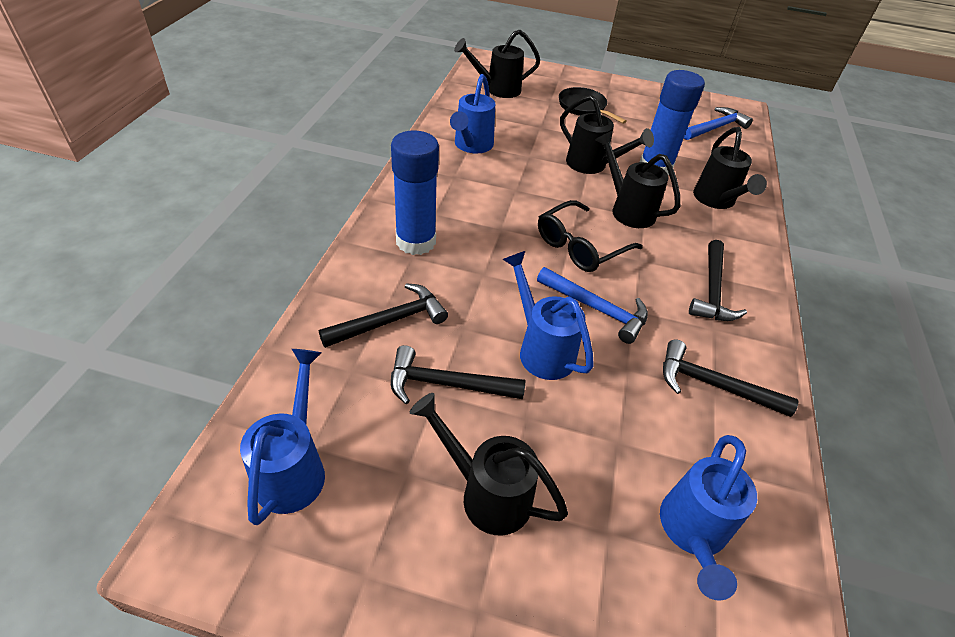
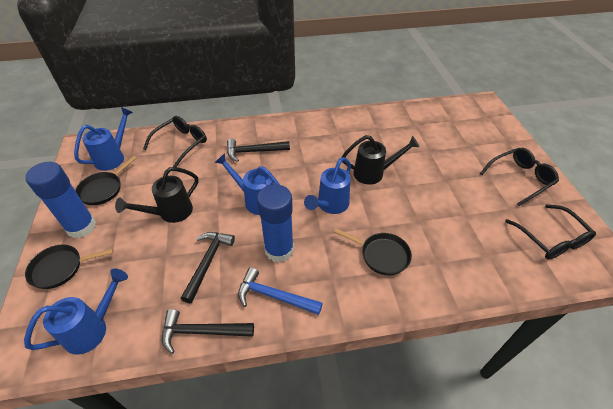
black glasses: [538,200,643,272] = 1 -> [143,116,207,167] [480,148,559,206] [505,204,596,259] = 3
black hammer: [319,283,448,348] [391,345,526,404] [663,339,799,417] [689,240,747,321] = 4 -> [162,309,254,354] [181,232,235,304] [227,139,290,162] = 3
black pan: [559,87,627,124] = 1 -> [25,245,114,289] [75,156,137,205] [334,228,412,275] = 3
black watering can: [410,393,568,536] [454,30,540,98] [560,95,654,174] [595,131,680,228] [693,127,767,209] = 5 -> [115,167,198,223] [341,135,419,184] = 2
blue hammer: [537,267,648,344] [684,107,753,140] = 2 -> [238,267,323,315] = 1

